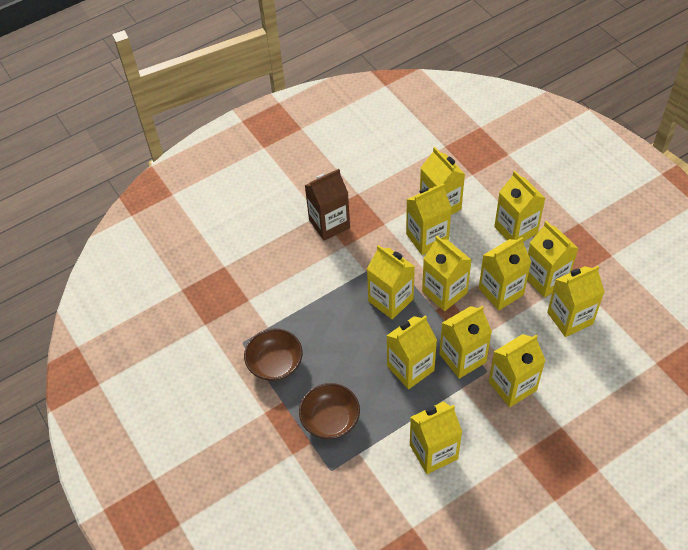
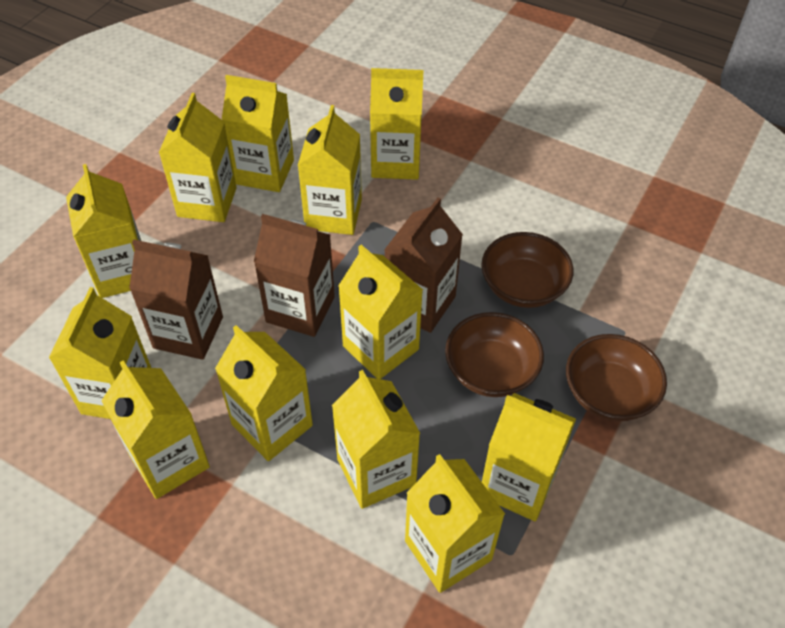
brown bowl: [244,328,303,381] [299,383,360,439] = 2 -> [445,312,544,397] [481,232,573,308] [566,334,667,422] = 3
brown carton: [305,169,350,241] = 1 -> [129,240,223,360] [254,214,335,337] [384,197,463,333] = 3

